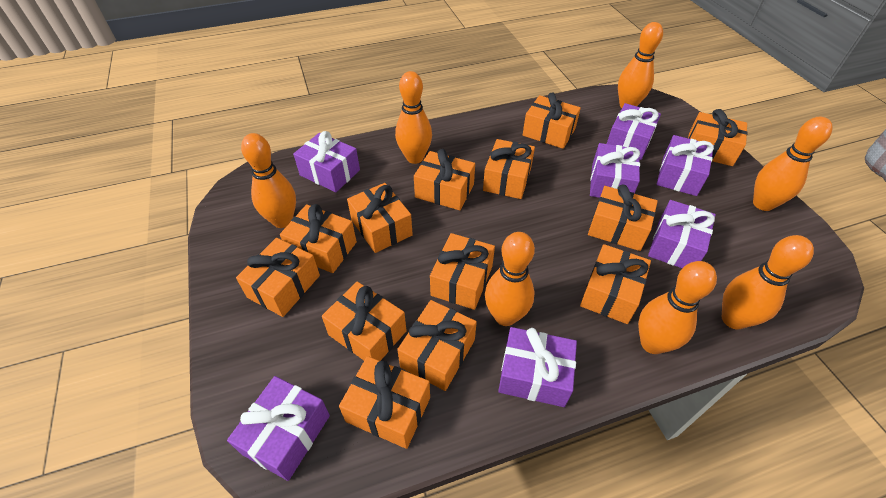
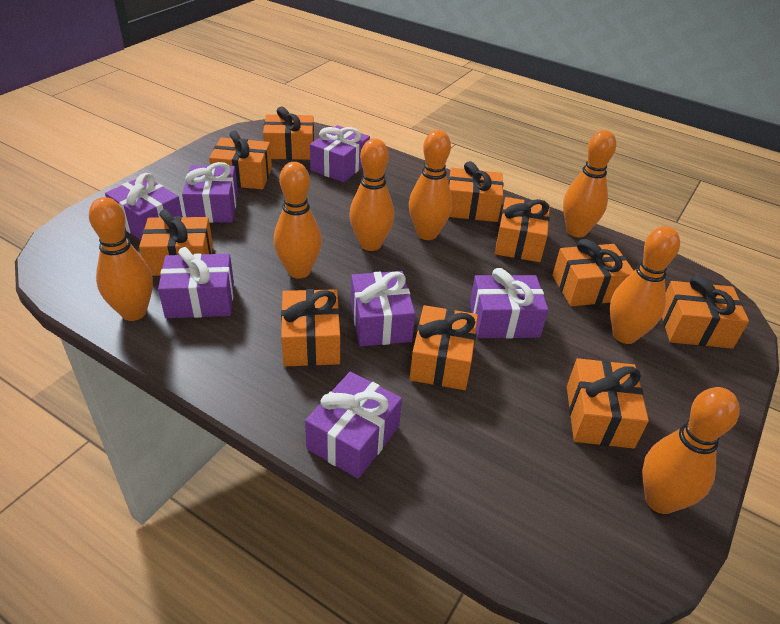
orange gift: [236,238,320,317] [280,204,357,273] [322,282,407,361] [339,356,430,449] [347,183,413,253] [397,300,477,391] [414,149,475,210] [430,233,495,310] [483,139,535,199] [523,92,581,149] [580,244,651,324] [588,185,658,251] [688,109,748,166] = 13 -> [139,209,213,276] [209,131,272,189] [263,107,314,160] [281,289,340,366] [410,305,478,390] [449,161,503,222] [495,197,550,262] [552,239,634,306] [567,358,649,449] [662,276,749,349] = 10

